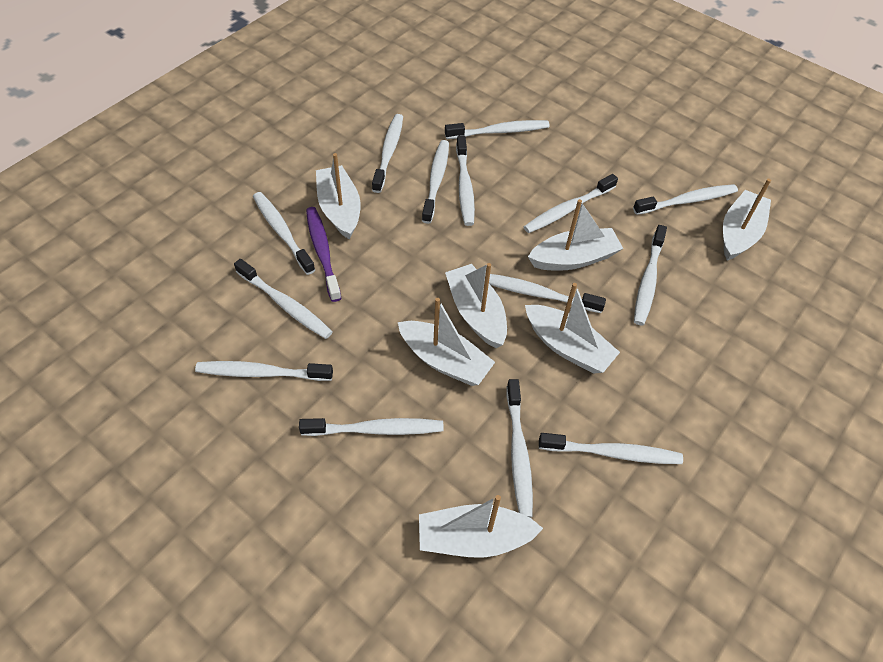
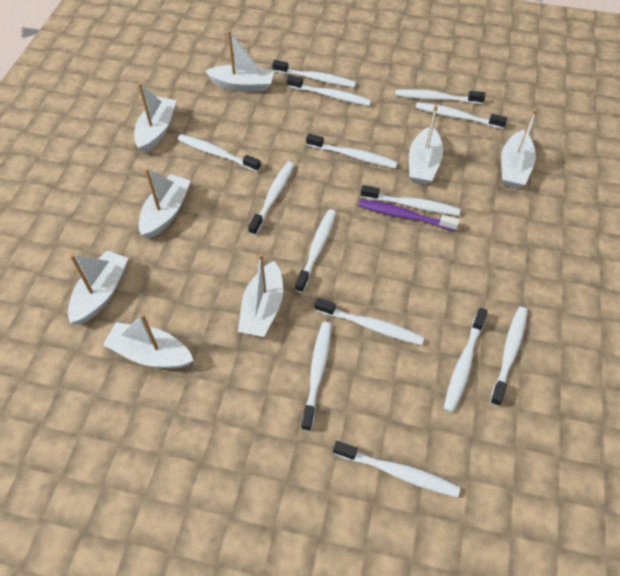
white boat: [316,153,361,239] [398,298,495,386] [419,495,543,558] [445,263,507,348] [525,283,620,373] [528,199,623,271] [723,179,771,260] = 7 -> [68,251,128,325] [103,313,194,369] [134,83,176,153] [139,168,191,239] [205,30,274,92] [238,253,283,337] [409,105,443,185] [501,109,537,189] = 8

